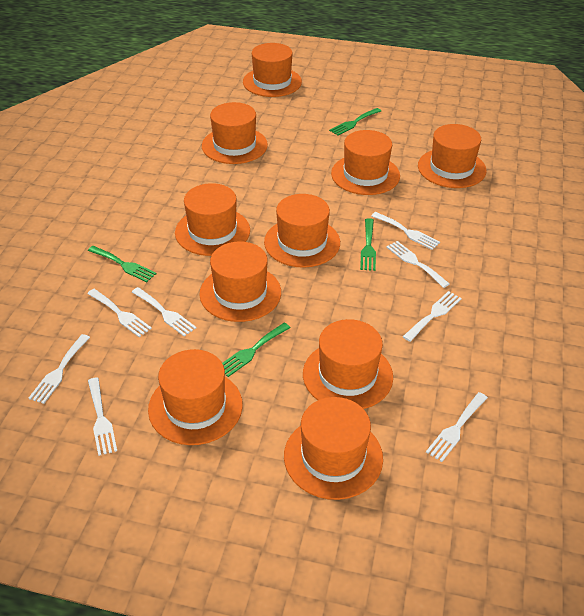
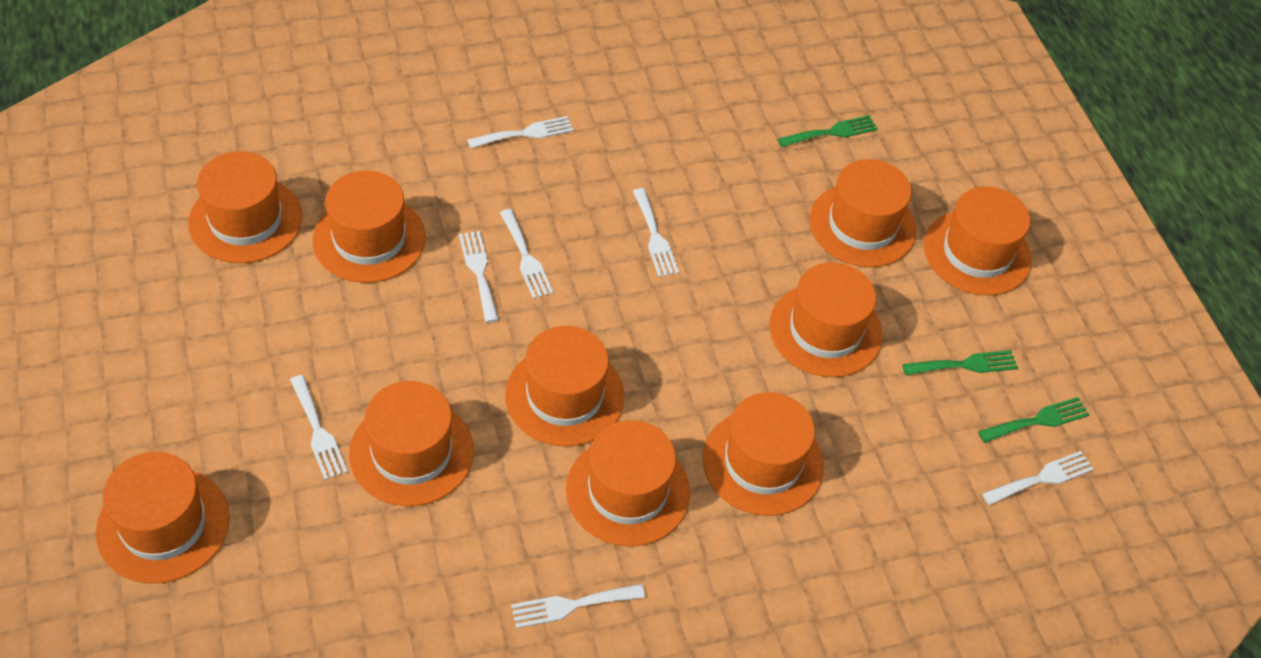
green fork: [88,246,157,282] [222,323,290,377] [329,108,381,136] [360,218,376,271] = 4 -> [778,115,878,147] [902,350,1018,375] [978,397,1090,443] = 3
white fork: [29,334,90,404] [87,289,152,337] [88,378,117,456] [132,287,196,336] [371,212,440,250] [386,241,450,288] [403,291,462,342] [426,392,488,462] = 8 -> [290,375,348,480] [459,231,499,323] [468,116,574,148] [500,209,554,299] [511,584,645,628] [633,188,679,277] [982,451,1093,505] = 7

